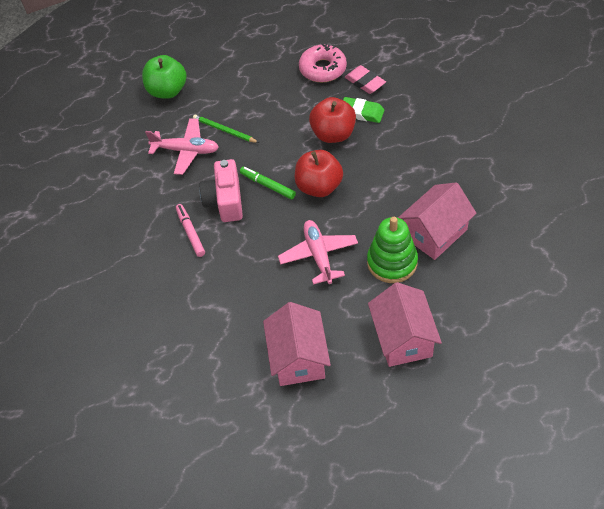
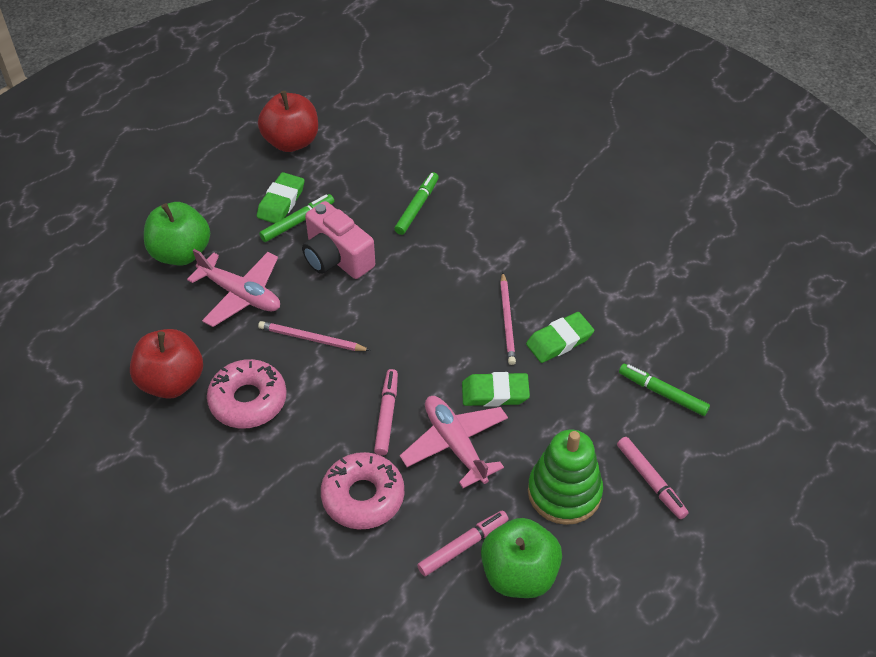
green apple: [142,55,187,99] = 1 -> [144,202,210,265] [481,518,562,598] = 2
green eraser: [343,97,385,123] = 1 -> [257,172,305,223] [462,372,530,407] [526,312,594,363] = 3
green marker: [240,167,296,199] = 1 -> [259,194,334,242] [394,172,439,235] [619,363,710,416] = 3
green pencil: [193,114,259,143] = 1 -> none = 0
pink donut: [299,43,347,82] = 1 -> [207,359,287,429] [321,452,404,529] = 2
pink eraser: [345,65,386,94] = 1 -> none = 0
pink house: [263,302,331,386] [368,282,442,367] [398,182,476,260] = 3 -> none = 0
pink marker: [176,204,205,257] = 1 -> [374,369,398,455] [417,510,508,576] [617,437,688,519] = 3
pink pencil: none = 0 -> [258,321,371,351] [500,272,516,365] = 2

